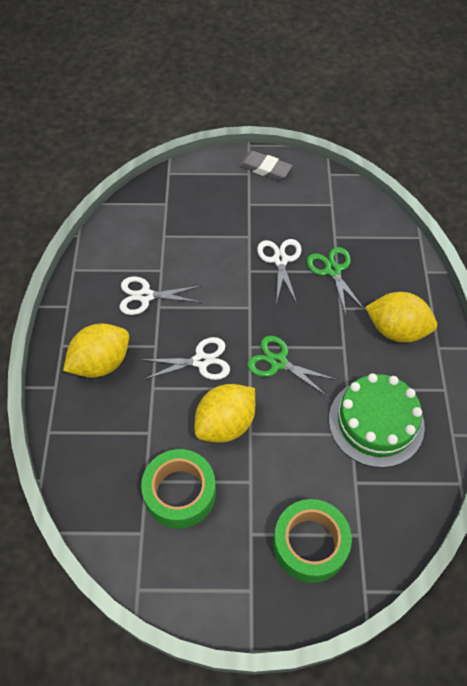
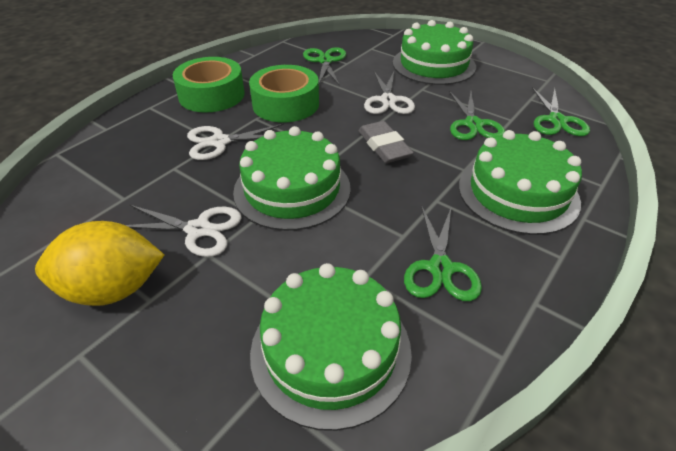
green cake: [329,373,425,468] = 1 -> [233,126,351,231] [250,263,412,431] [393,20,476,85] [459,130,582,235] = 4
green scissors: [247,336,337,397] [307,247,365,315] = 2 -> [303,47,346,86] [404,205,482,301] [449,91,505,140] [532,87,590,136] = 4
yellow lemon: [63,323,129,378] [195,384,255,443] [365,292,437,343] = 3 -> [35,221,164,306] = 1

